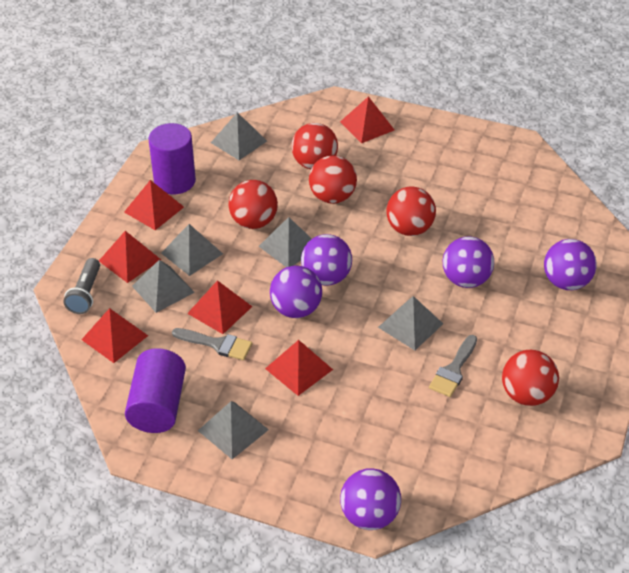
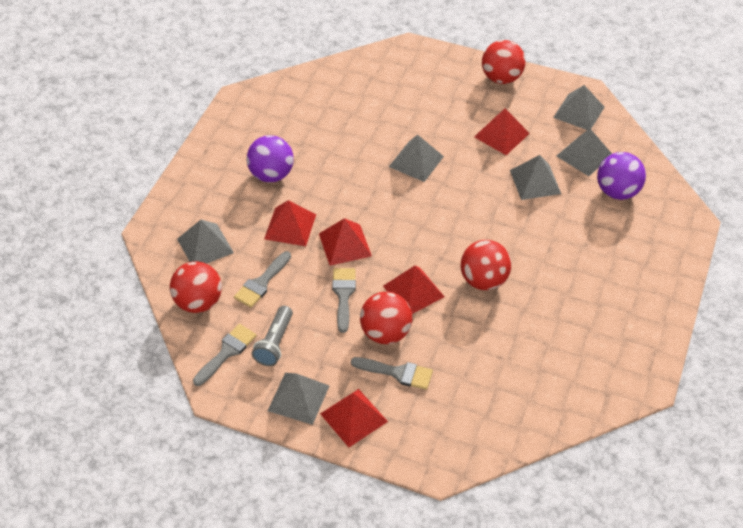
grey brush: [172,328,252,360] [429,335,477,397] = 2 -> [193,324,257,386] [234,251,291,308] [332,268,356,333] [351,357,433,390] = 4
purple ball: [270,266,322,318] [301,234,352,286] [340,468,401,530] [443,237,494,288] [544,239,597,290] = 5 -> [247,135,294,182] [597,152,646,200] = 2
purple cylinder: [125,348,186,433] [149,123,196,195] = 2 -> none = 0
red ball: [229,180,278,229] [291,123,338,169] [309,155,357,204] [387,187,436,236] [502,350,559,406] = 5 -> [170,261,222,313] [360,292,412,344] [461,240,511,290] [482,40,526,84] = 4
red pyramid: [81,308,148,363] [99,231,161,283] [124,180,184,230] [187,280,252,334] [265,340,333,396] [340,96,394,144] = 6 -> [264,200,316,246] [319,218,372,266] [320,389,388,447] [383,266,445,314] [474,108,530,155] = 5

